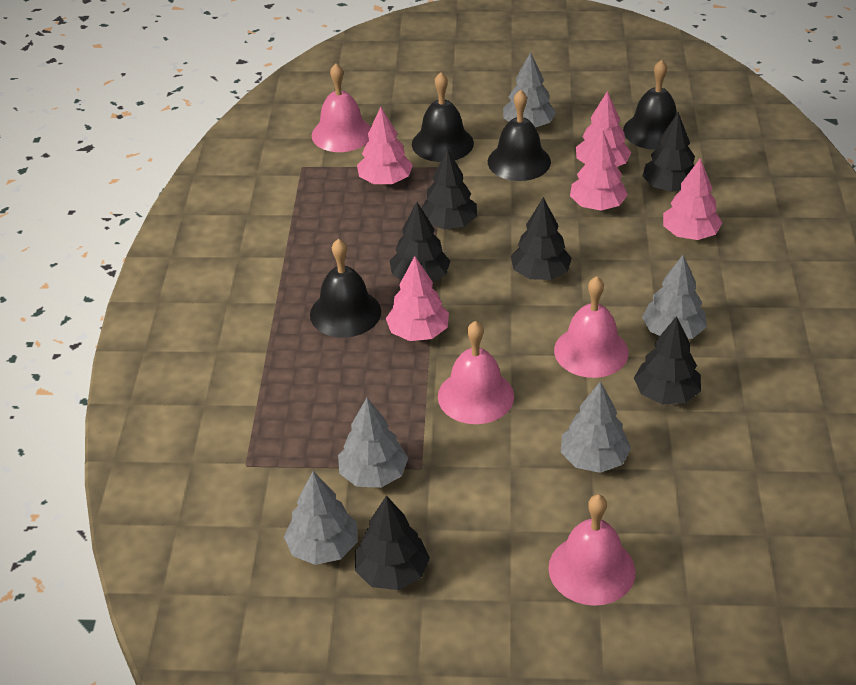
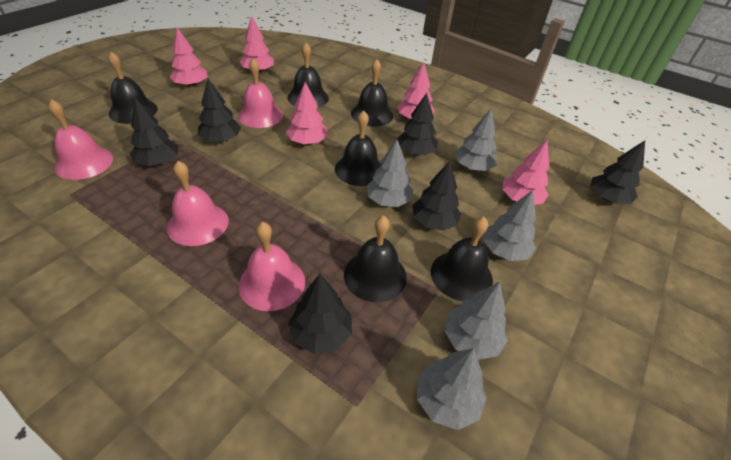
black bell: [310,239,381,338] [412,72,474,162] [488,90,551,181] [623,60,677,150] = 4 -> [108,52,158,124] [287,43,329,108] [335,110,381,186] [344,215,407,302] [351,59,393,127] [431,216,493,301] = 6

